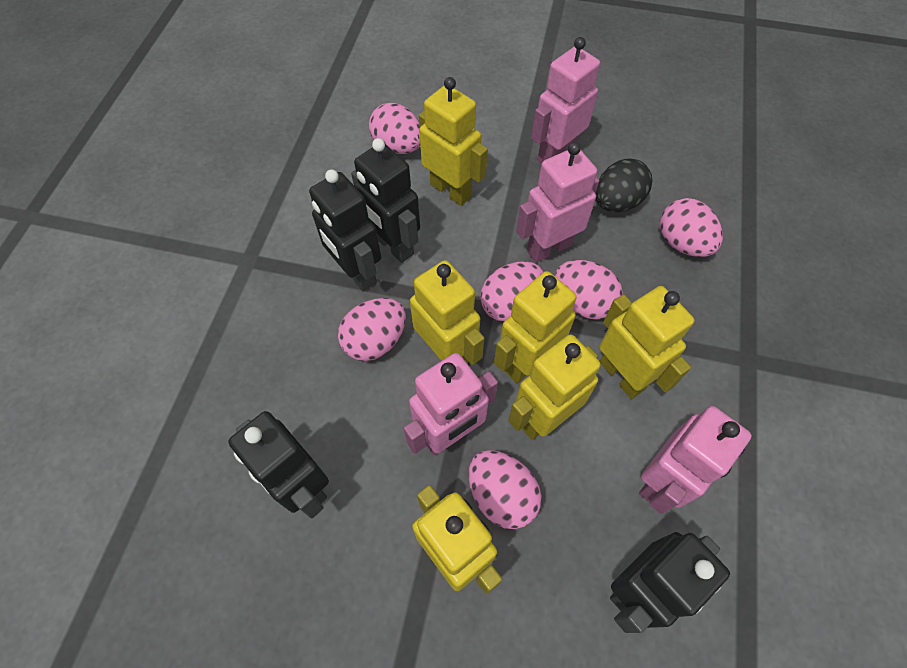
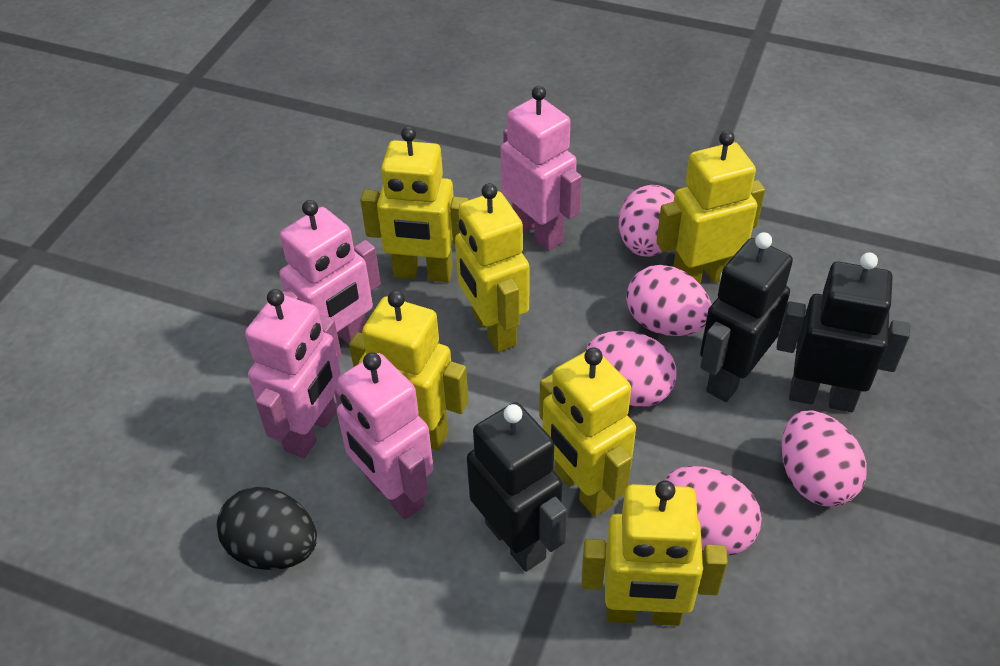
black robot: [228,411,329,518] [309,169,381,292] [351,138,420,263] [610,532,730,633] = 4 -> [467,402,567,572] [700,232,793,402] [776,252,910,412] = 3
pink egg: [338,298,406,361] [369,103,420,154] [468,450,541,529] [480,261,543,322] [555,260,623,319] [660,198,723,257] = 6 -> [586,331,677,407] [619,185,675,257] [626,265,712,336] [665,466,762,556] [782,411,867,507] = 5

